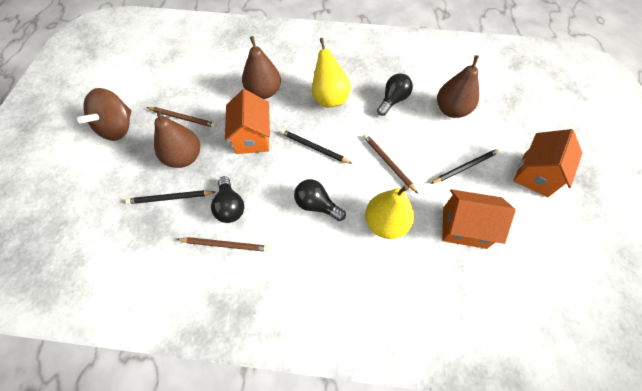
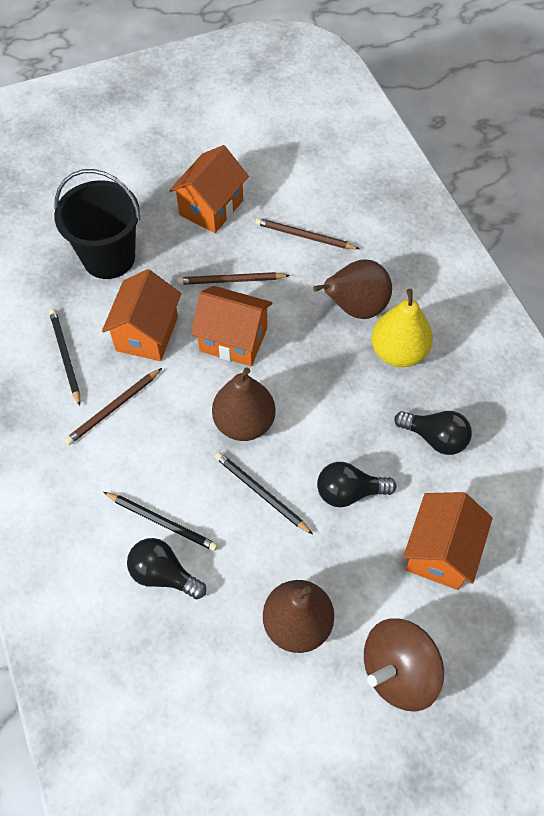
black bucket: none = 0 -> [54,169,140,279] = 1
orange house: [225,89,270,154] [442,189,516,249] [513,129,582,197] = 3 -> [102,269,181,361] [169,145,249,233] [191,286,272,366] [403,492,493,590] = 4
yellow pear: [312,38,351,108] [365,185,414,239] = 2 -> [371,289,433,367] = 1

